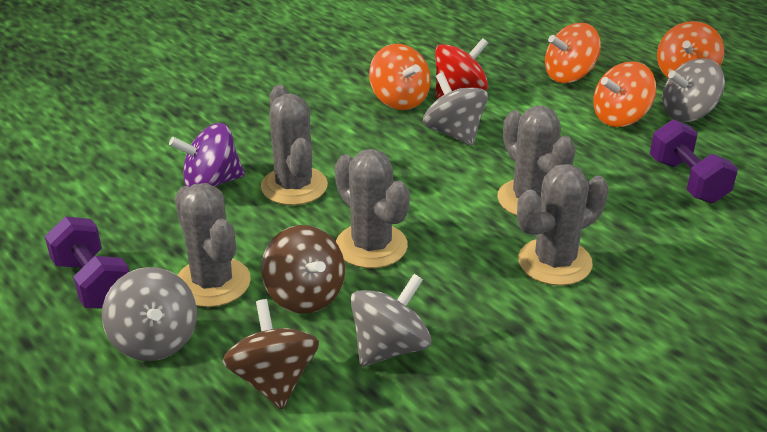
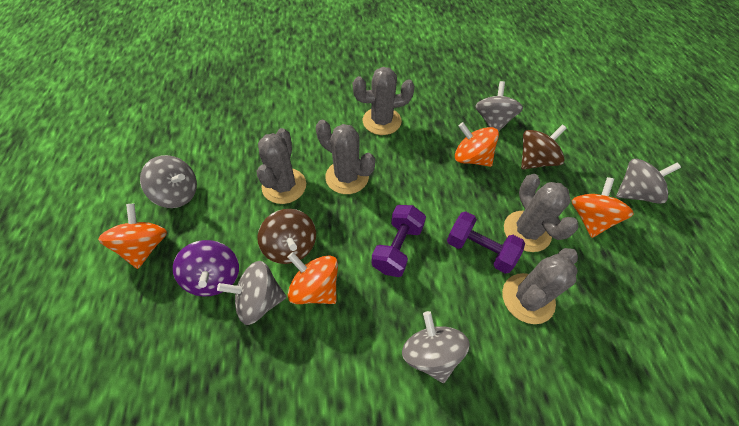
grey spinning top: [102,267,197,361] [350,274,431,367] [423,72,488,146] [662,58,725,122] = 4 -> [140,155,197,208] [217,261,286,325] [402,311,470,383] [475,81,523,132] [616,159,681,204] = 5
red spinning top: [435,38,488,98] = 1 -> none = 0

